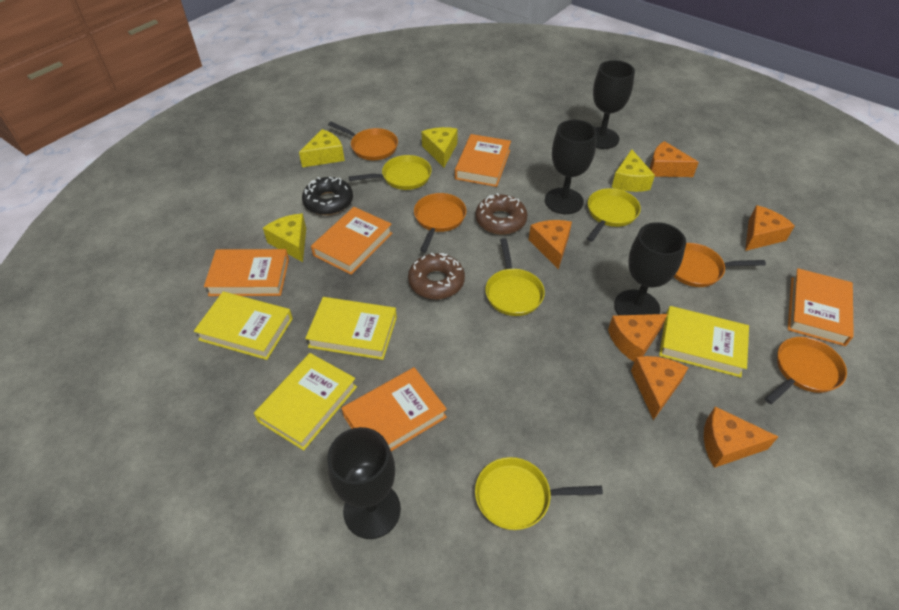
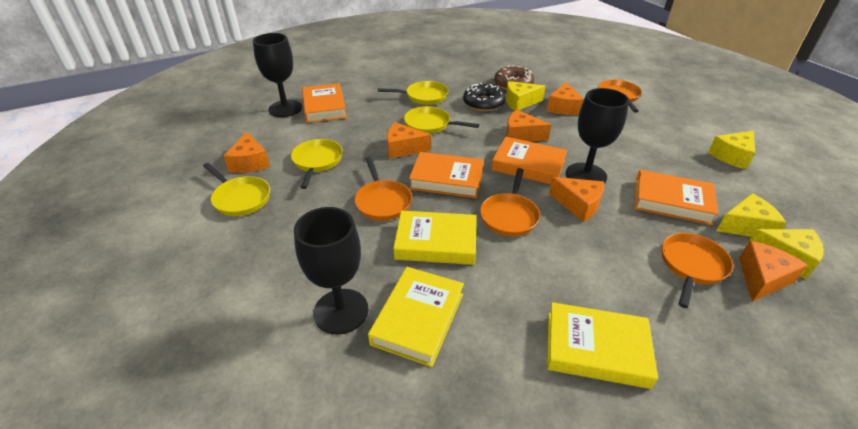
black goblet: [328,427,401,539] [545,120,597,214] [593,60,635,149] [614,222,686,315] = 4 -> [253,33,302,117] [294,207,368,335] [566,88,629,184] = 3
brown donut: [408,253,465,299] [475,193,528,235] = 2 -> [494,65,534,90] = 1
orange book: [204,249,289,296] [311,207,392,275] [341,367,447,451] [455,134,511,187] [788,268,854,346] = 5 -> [302,83,347,123] [409,152,484,198] [491,137,568,184] [634,170,719,225] = 4
yellow book: [194,291,293,360] [254,353,357,450] [305,297,397,360] [659,306,749,378] = 4 -> [368,267,464,367] [393,211,477,265] [547,302,658,389] = 3

